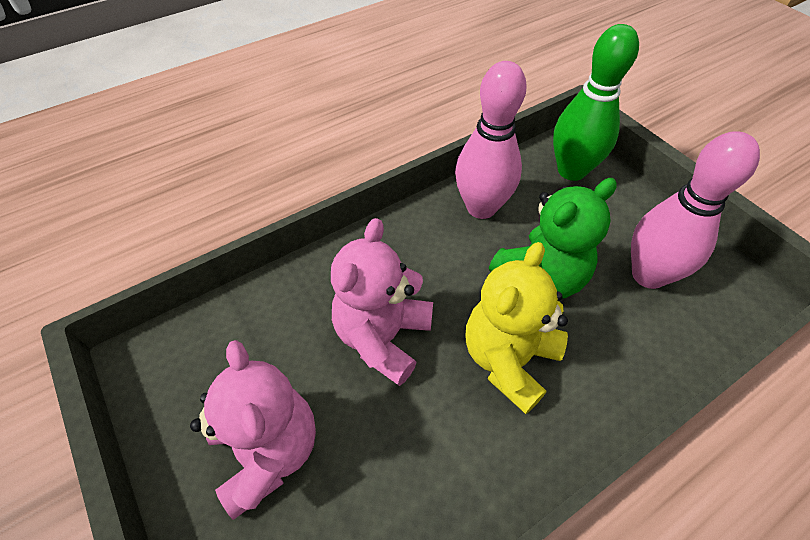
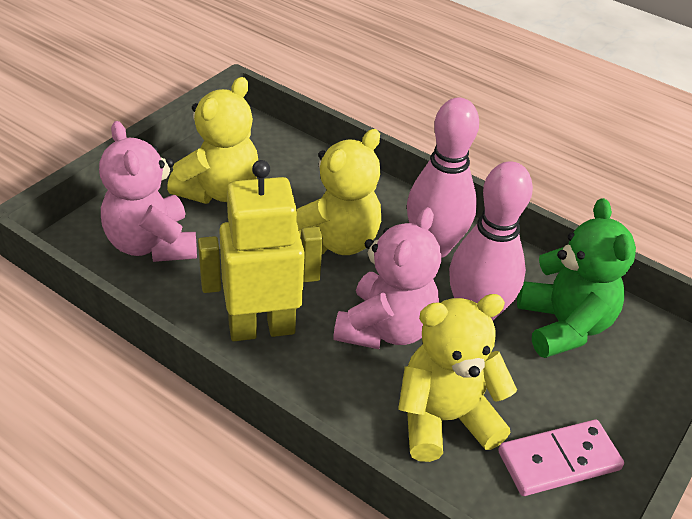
green bowling pin: [553,24,639,181] = 1 -> none = 0
pink domino: none = 0 -> [498,420,624,496] = 1
yellow robot: none = 0 -> [198,160,323,341] = 1
yellow teddy bear: [466,242,568,414] = 1 -> [167,77,258,204] [296,129,381,255] [398,294,517,462] = 3

